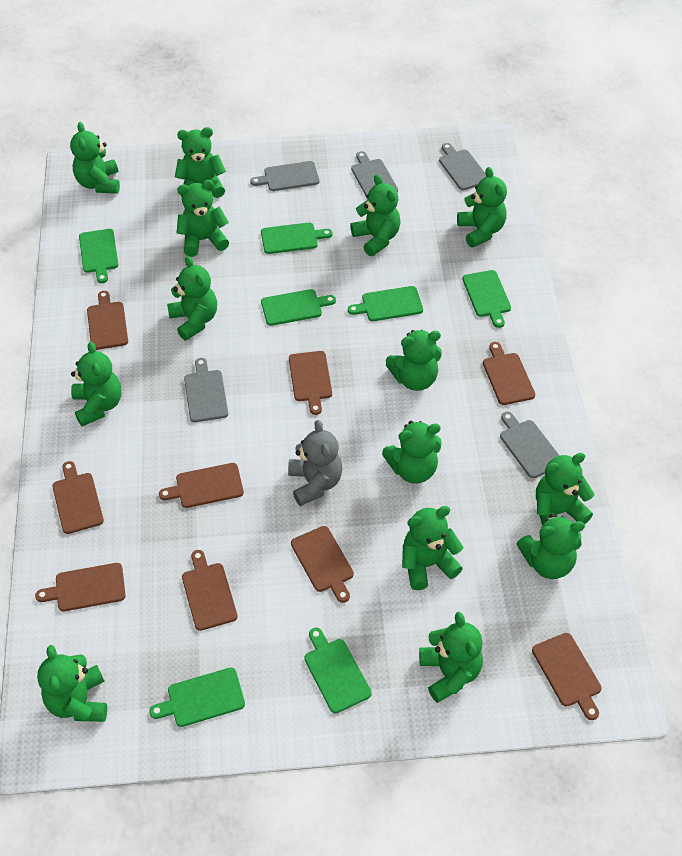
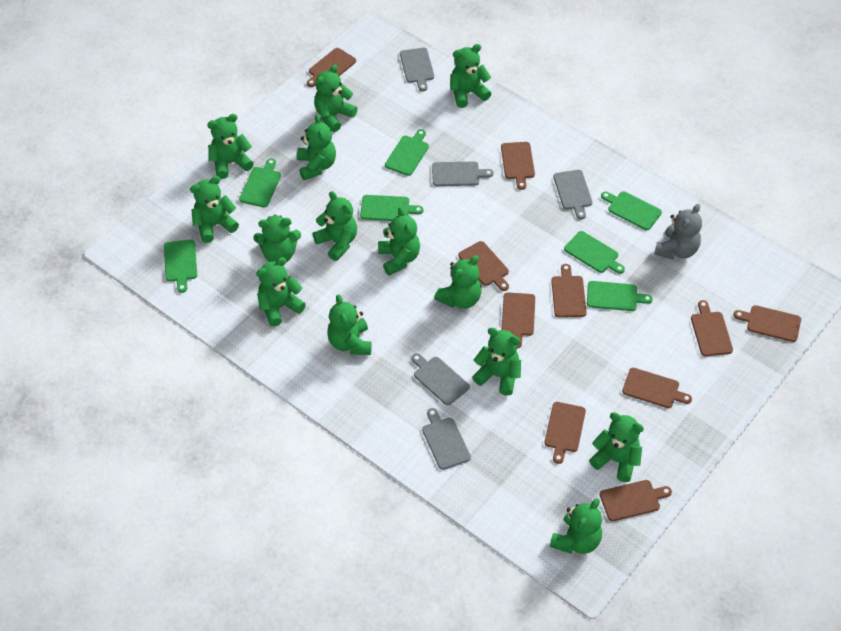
brown cutting board: [35,563,126,612] [52,461,104,534] [87,291,128,350] [159,463,244,508] [182,550,238,631] [289,351,332,415] [291,526,354,603] [483,342,536,405] [532,633,602,720] = 9 -> [307,48,356,87] [458,241,509,291] [501,142,535,190] [502,292,535,348] [545,402,586,464] [551,264,587,318] [600,480,672,521] [622,368,692,408] [691,300,733,357] [733,305,801,342] = 10

